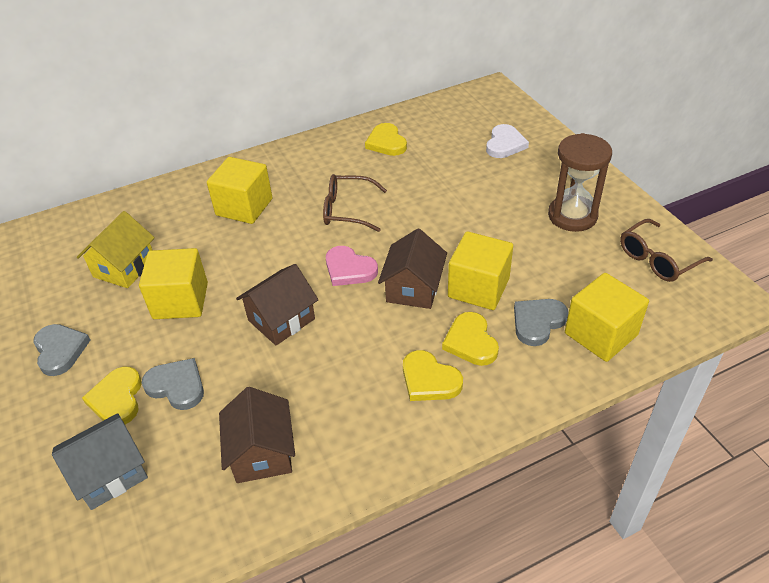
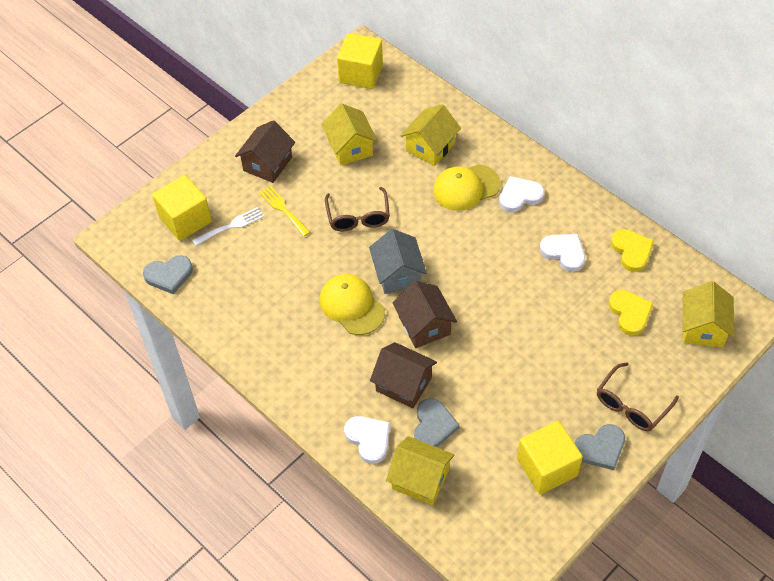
brown hourglass: [548,133,612,232] = 1 -> none = 0
pink heart: [326,246,378,286] = 1 -> none = 0
white fork: none = 0 -> [192,207,264,246] = 1
white heart: [486,124,529,158] = 1 -> [344,416,390,464] [499,176,545,212] [540,234,585,272] = 3
yellow cap: none = 0 -> [320,274,385,335] [433,164,501,211] = 2
yellow cube: [139,248,208,319] [207,157,272,224] [448,231,513,310] [565,273,649,362] = 4 -> [152,175,212,241] [337,33,383,89] [517,421,583,494] = 3
yellow fork: none = 0 -> [259,186,310,237] = 1
yellow heart: [82,367,142,425] [365,123,407,156] [403,350,463,401] [442,312,499,366] = 4 -> [609,290,654,336] [611,229,654,272] = 2
yellow house: [77,211,155,288] = 1 -> [321,103,378,166] [386,436,455,505] [400,104,461,166] [683,281,734,347] = 4

